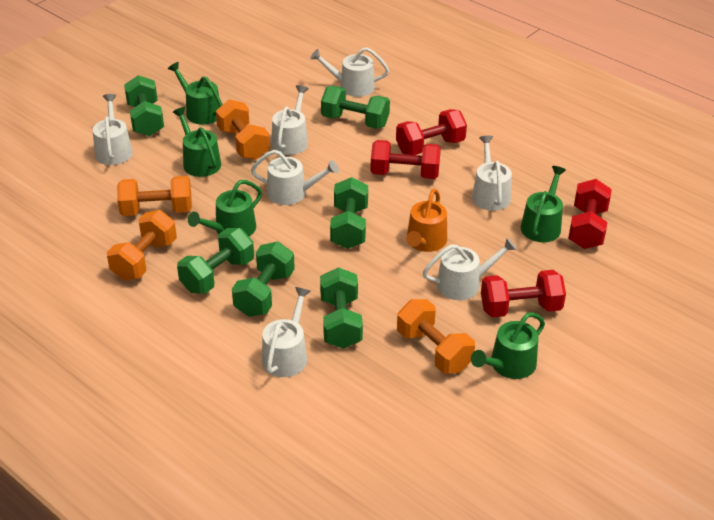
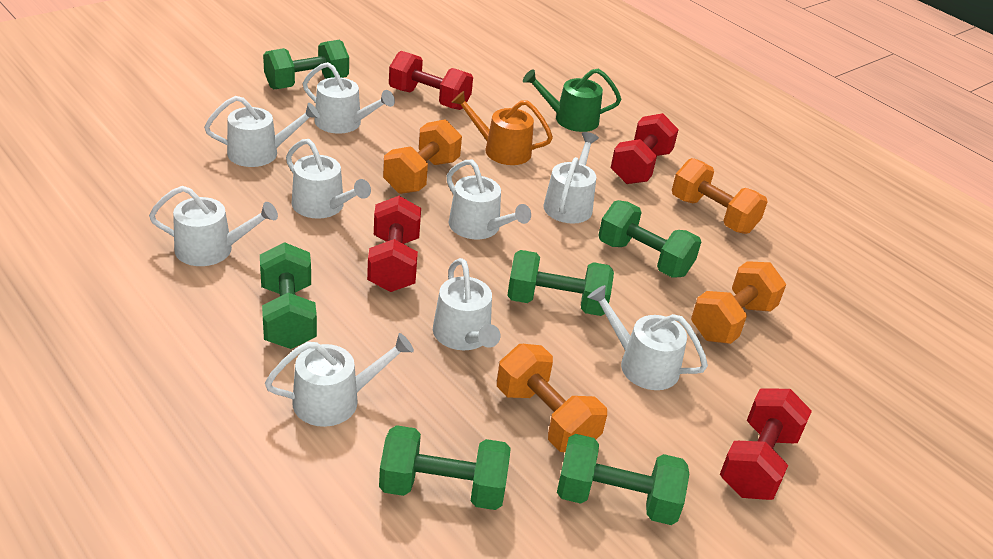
green watering can: [168,62,223,124] [173,107,221,177] [188,180,262,236] [471,312,545,379] [521,166,566,242] = 5 -> [523,68,621,132] = 1
white watering can: [93,94,133,165] [251,150,339,205] [262,287,311,377] [271,85,309,155] [310,47,389,97] [423,238,517,300] [472,136,512,211] = 7 -> [149,186,278,266] [204,96,320,167] [265,333,414,427] [286,139,371,219] [303,62,395,134] [433,258,500,350] [447,160,531,239] [543,132,599,224] [587,285,708,390] = 9

